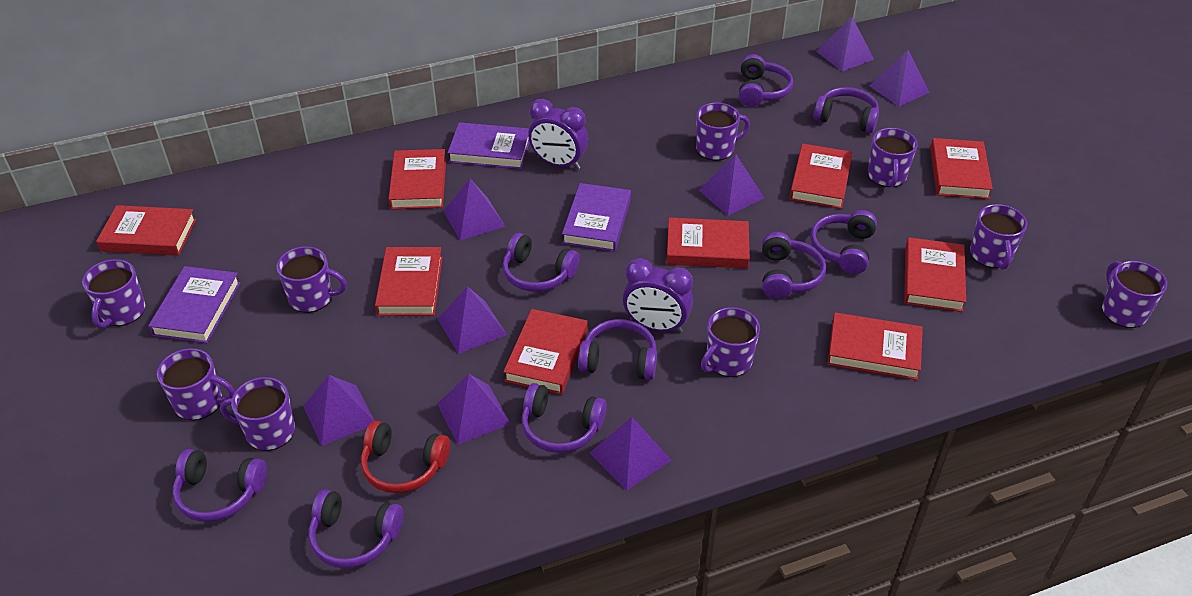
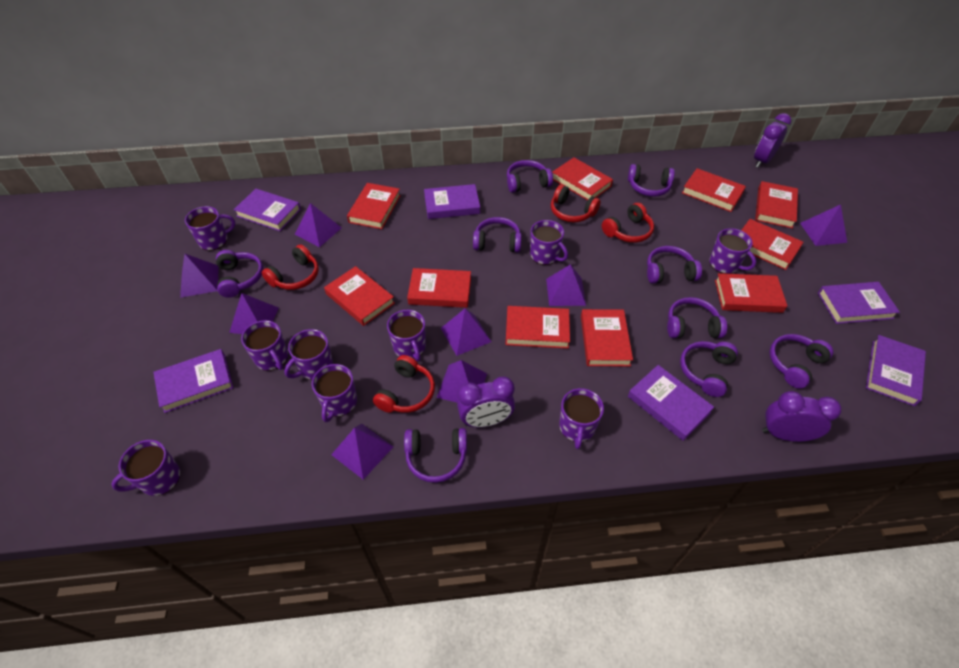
purple book: [148,266,241,343] [448,122,530,169] [562,183,631,252] = 3 -> [153,349,233,413] [234,189,301,231] [424,184,480,219] [628,365,714,441] [818,282,900,324] [866,335,926,406] = 6
purple clock: [528,99,588,170] [623,258,693,333] = 2 -> [457,377,515,427] [754,113,791,168] [762,391,841,442] = 3
red book: [96,205,196,256] [375,247,443,316] [388,149,446,209] [503,309,588,395] [667,217,750,268] [790,144,853,209] [827,312,923,380] [904,237,966,312] [930,138,993,199] = 9 -> [324,266,395,326] [347,183,401,229] [407,268,471,308] [505,306,570,349] [552,157,613,201] [581,309,633,366] [682,168,746,212] [715,273,787,313] [741,219,803,270] [755,181,798,229] = 10
red headphones: [361,421,450,493] = 1 -> [262,244,319,290] [373,355,435,413] [551,184,601,222] [602,203,654,243] = 4

